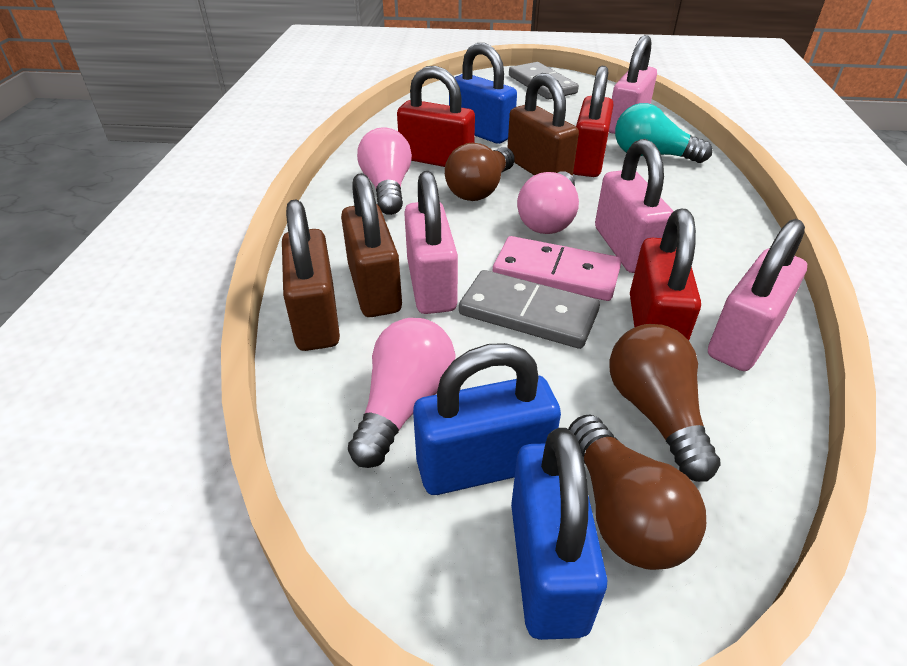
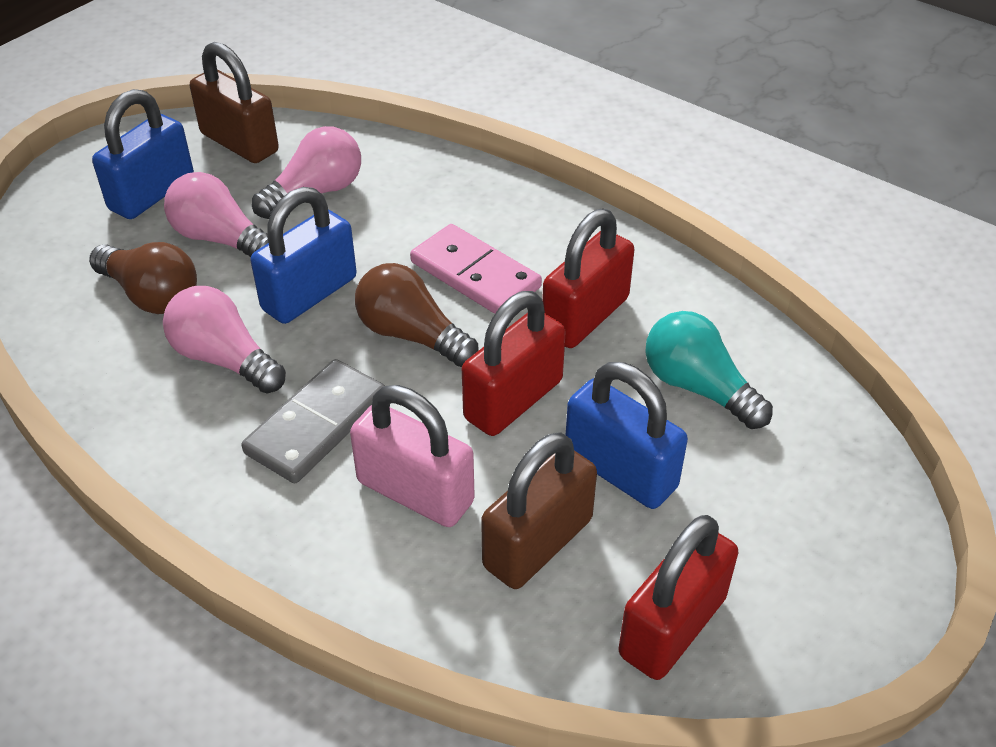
brown light bulb: [445,143,515,201] [568,415,706,570] [609,324,721,482] = 3 -> [89,242,197,314] [355,263,479,367] = 2
brown padlock: [282,200,340,351] [341,173,402,317] [507,73,579,176] = 3 -> [190,42,279,163] [481,432,597,589] = 2
grey domino: [459,270,600,349] [509,62,579,99] = 2 -> [242,359,385,483] = 1
pink padlock: [404,171,458,314] [595,139,674,273] [609,35,657,134] [708,219,807,371] = 4 -> [350,385,475,527] = 1

